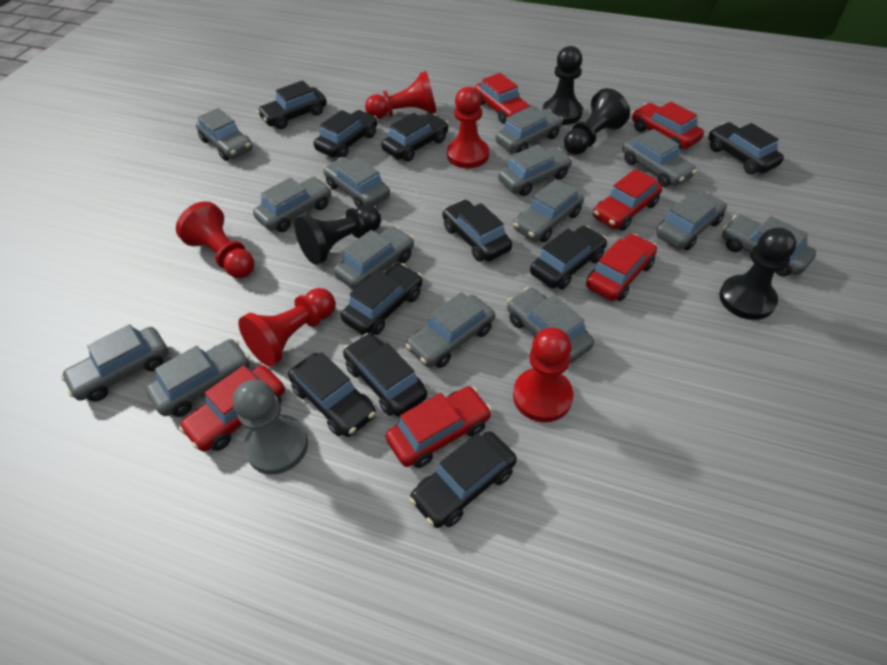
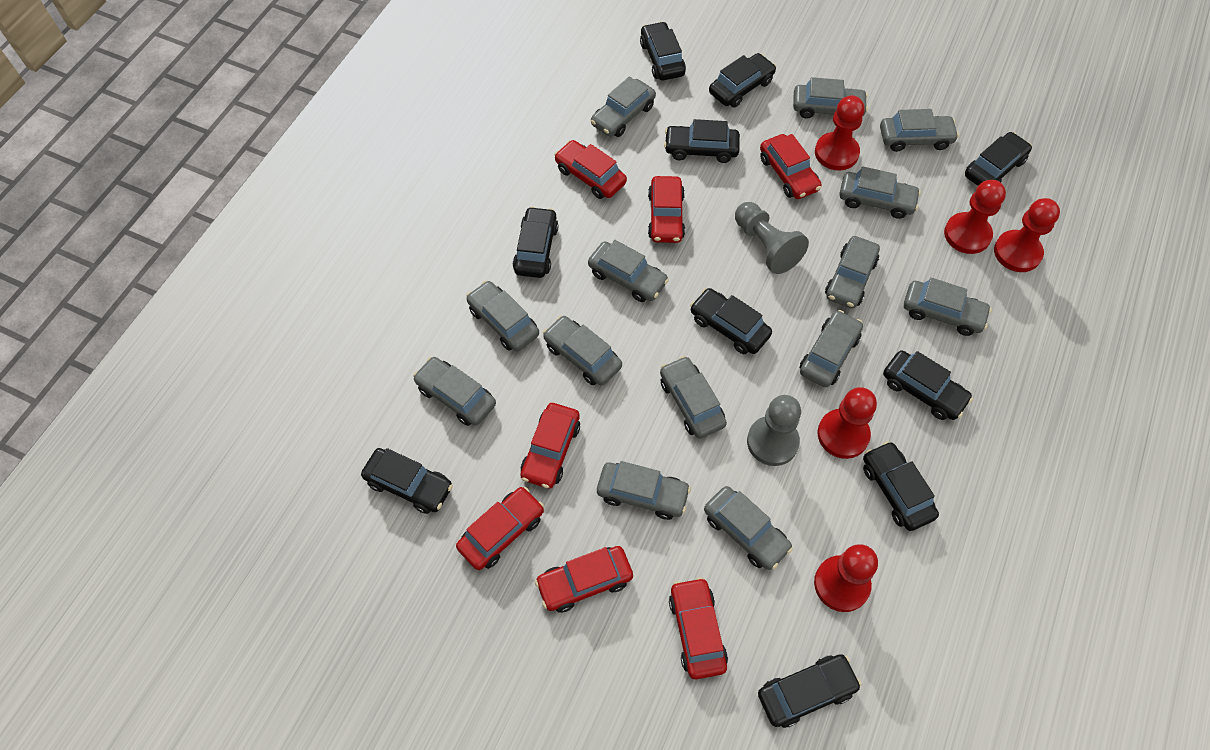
black pawn: [295,205,381,265] [543,46,583,125] [564,88,630,155] [719,228,797,320] = 4 -> none = 0
grey pawn: [233,380,308,474] = 1 -> [735,202,809,274] [747,395,801,466] = 2
red car: [179,365,285,452] [386,386,492,468] [475,73,531,124] [586,234,657,301] [593,169,662,231] [632,102,704,149] = 6 -> [456,487,544,570] [520,403,580,489] [535,546,633,613] [554,140,627,199] [648,176,685,243] [669,577,728,679] [760,134,822,199] = 7

